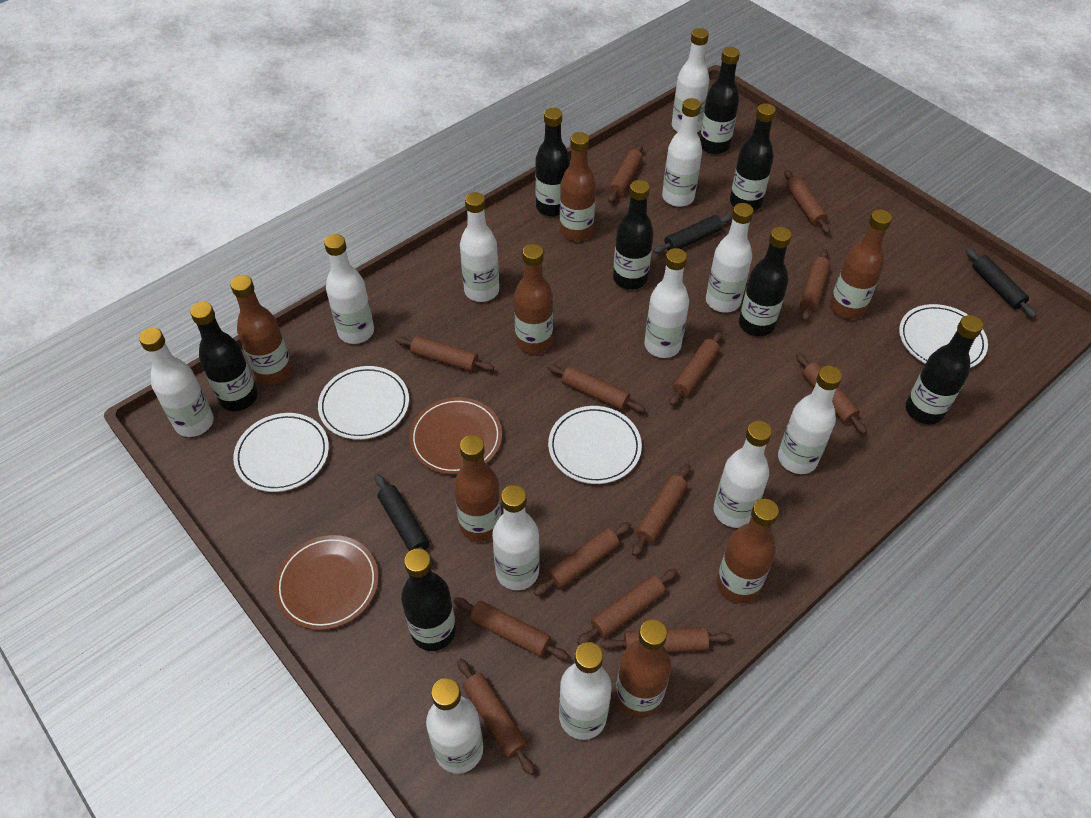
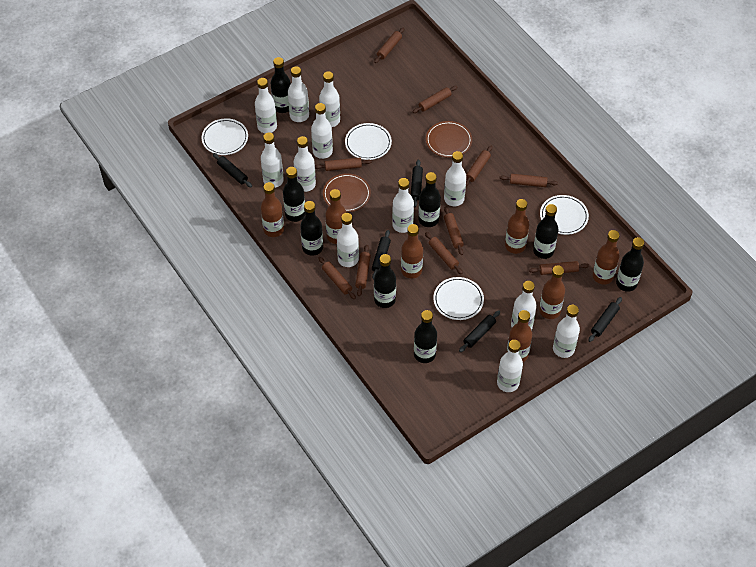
black rolling pin: [375,474,433,567] [653,214,732,254] [966,248,1037,318] = 3 -> [213,153,252,187] [372,230,391,280] [411,160,423,207] [459,311,500,352] [588,297,622,342] = 5
brown rolling pin: [395,336,494,372] [453,598,569,660] [457,658,534,775] [534,522,631,596] [547,364,645,413] [577,569,677,645] [601,627,732,653] [608,144,643,203] [632,464,690,556] [670,331,723,406] [784,170,830,234] [796,353,867,434] [800,249,830,321] = 13 -> [315,158,372,171] [319,257,356,299] [355,245,371,296] [374,28,404,63] [413,86,457,113] [425,232,463,274] [444,207,464,255] [466,146,492,186] [499,174,558,187] [529,261,589,275] = 10

